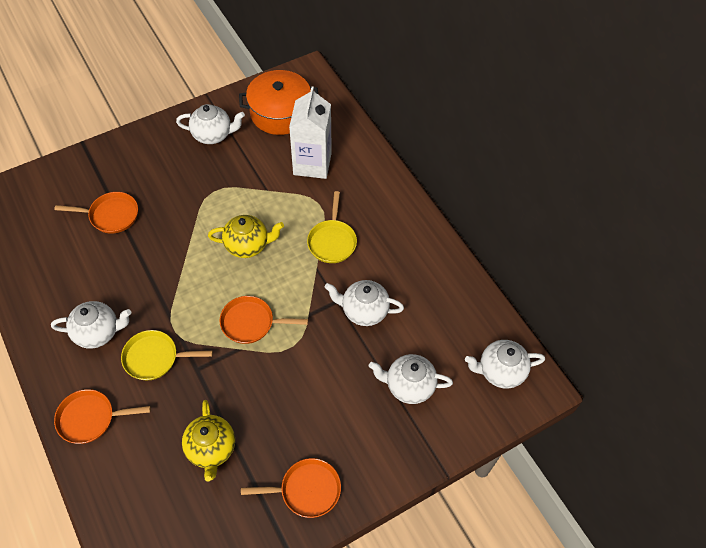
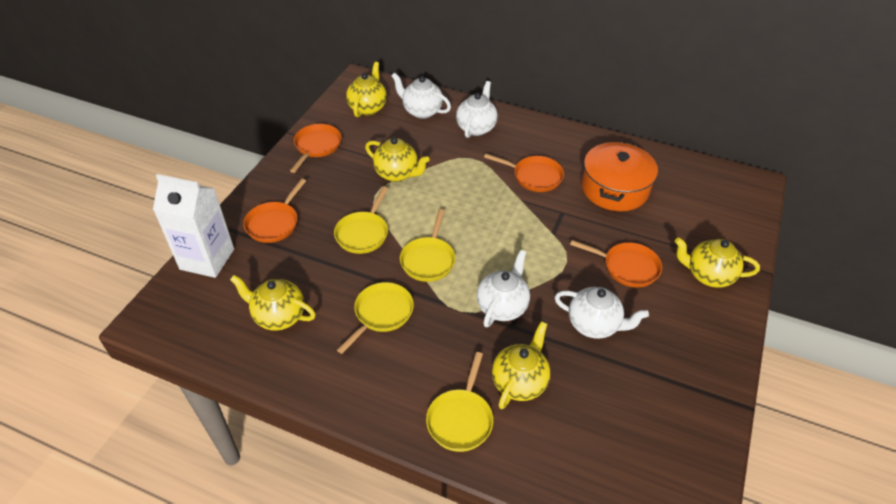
white teapot: [51,301,131,349] [176,104,245,144] [325,280,404,326] [369,354,453,404] [465,340,545,389] = 5 -> [391,73,451,119] [456,81,498,138] [477,250,530,327] [555,287,649,339] = 4
yellow pan: [121,330,213,380] [307,191,357,263] = 2 -> [334,187,388,254] [337,282,414,354] [400,209,456,282] [426,352,493,452] = 4
yellow teapot: [182,400,235,482] [208,215,284,258] = 2 -> [230,275,316,331] [346,62,387,117] [365,137,430,182] [492,321,551,409] [675,237,760,288] = 5

